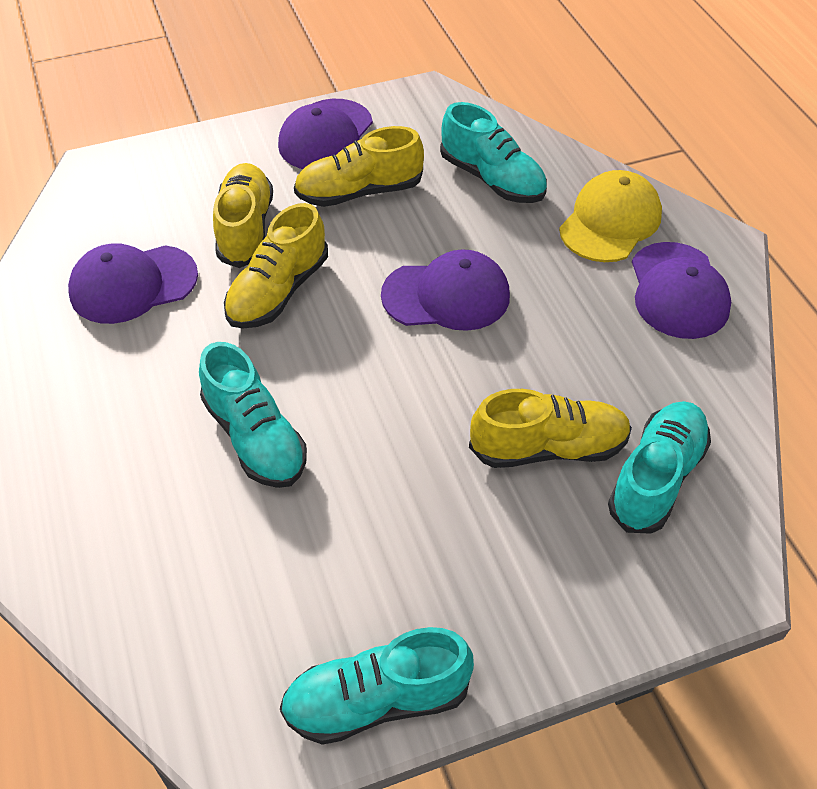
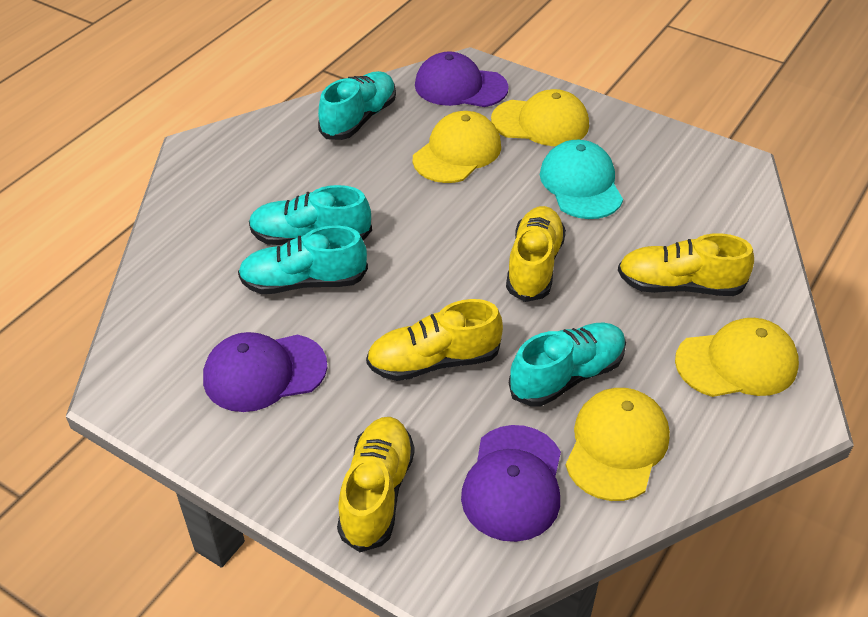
purple cap: [68,243,198,324] [278,99,373,169] [381,249,510,331] [632,242,731,339] = 4 -> [203,332,327,412] [415,51,509,107] [461,425,561,542] = 3
turquoise cap: none = 0 -> [540,140,623,219] = 1
yellow cap: [559,170,662,262] = 1 -> [413,111,501,183] [491,89,589,146] [566,388,670,501] [675,318,799,397] = 4

